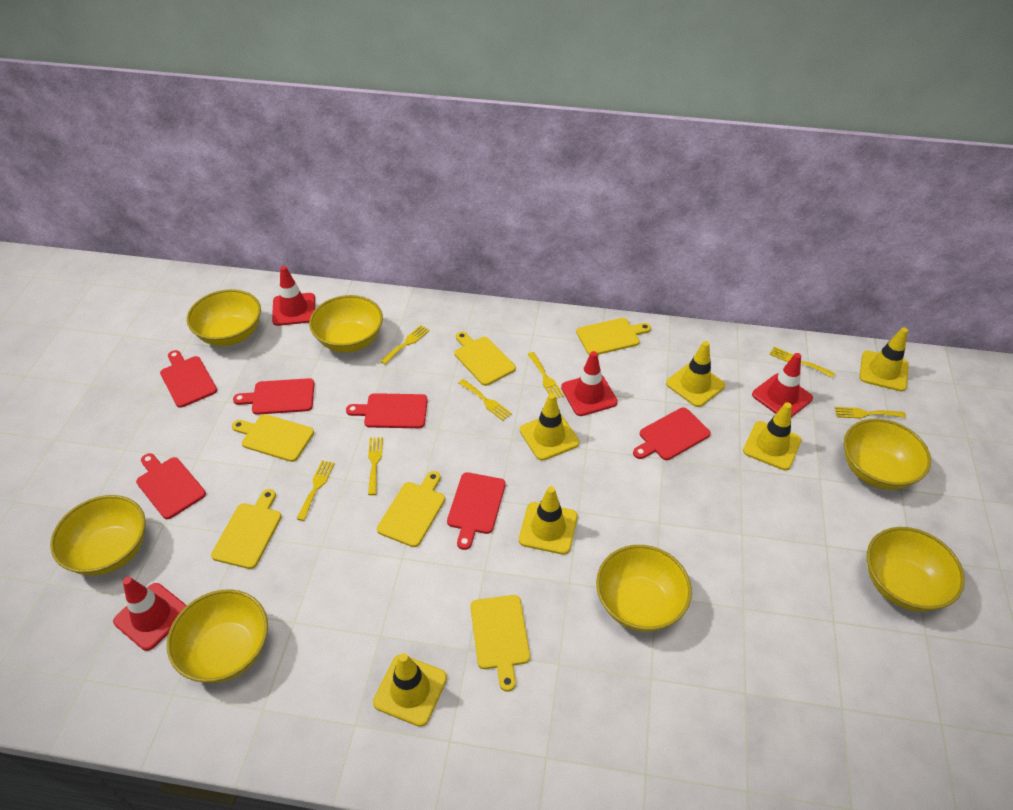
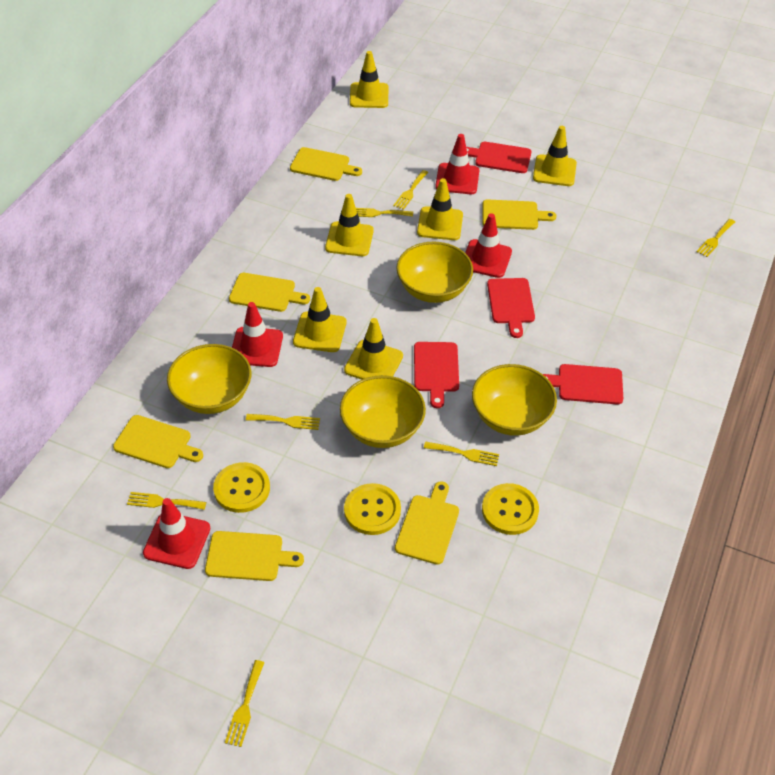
red cutting board: [136,453,206,519] [160,350,217,408] [233,378,314,415] [346,393,428,428] [447,472,506,550] [633,408,711,460] = 6 -> [414,342,459,408] [466,142,532,173] [487,278,535,338] [543,364,623,404] = 4
yellow bowl: [50,495,146,576] [167,589,268,683] [187,289,261,346] [309,295,383,353] [596,545,692,632] [844,419,931,490] [867,527,965,612] = 7 -> [167,344,251,414] [340,375,426,448] [396,241,473,303] [472,364,557,436] = 4
yellow button: none = 0 -> [213,462,270,513] [344,483,401,535] [482,483,539,535] = 3

